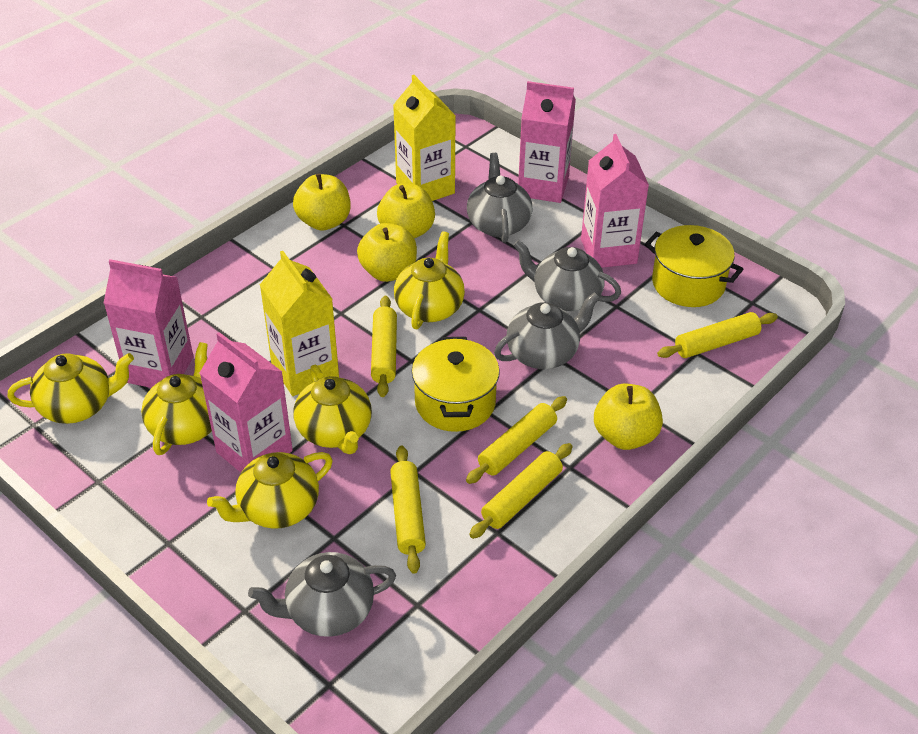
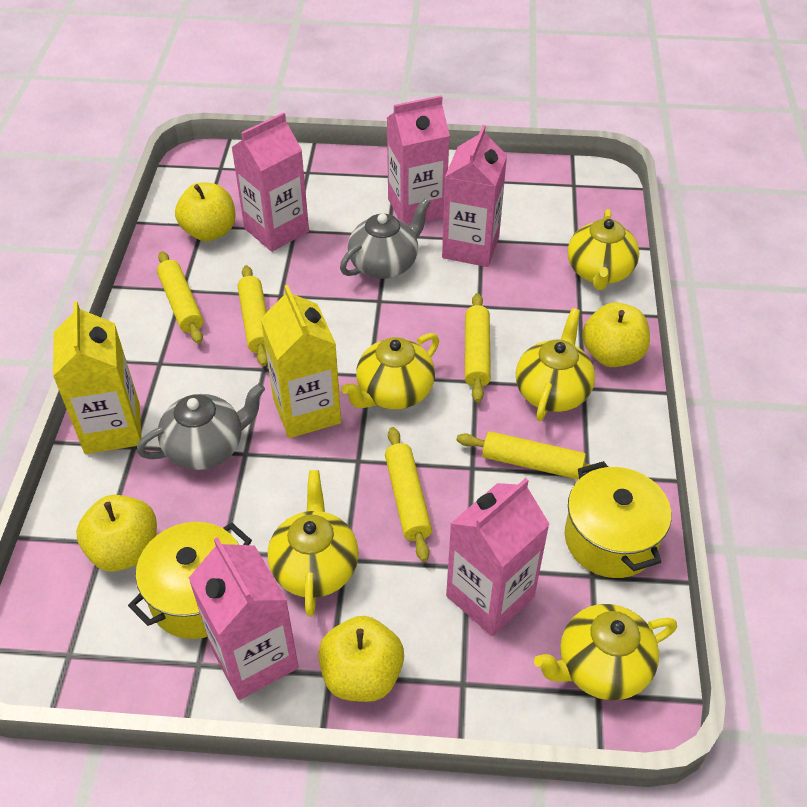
grey teapot: [248,552,396,637] [467,153,532,243] [494,292,600,369] [513,240,621,311] = 4 -> [137,383,265,470] [340,198,431,279] = 2
pink carton: [104,259,193,388] [200,332,293,473] [518,81,576,203] [581,134,649,268] = 4 -> [189,537,299,700] [231,112,309,252] [387,95,450,226] [442,125,507,267] [446,478,550,636] = 5

